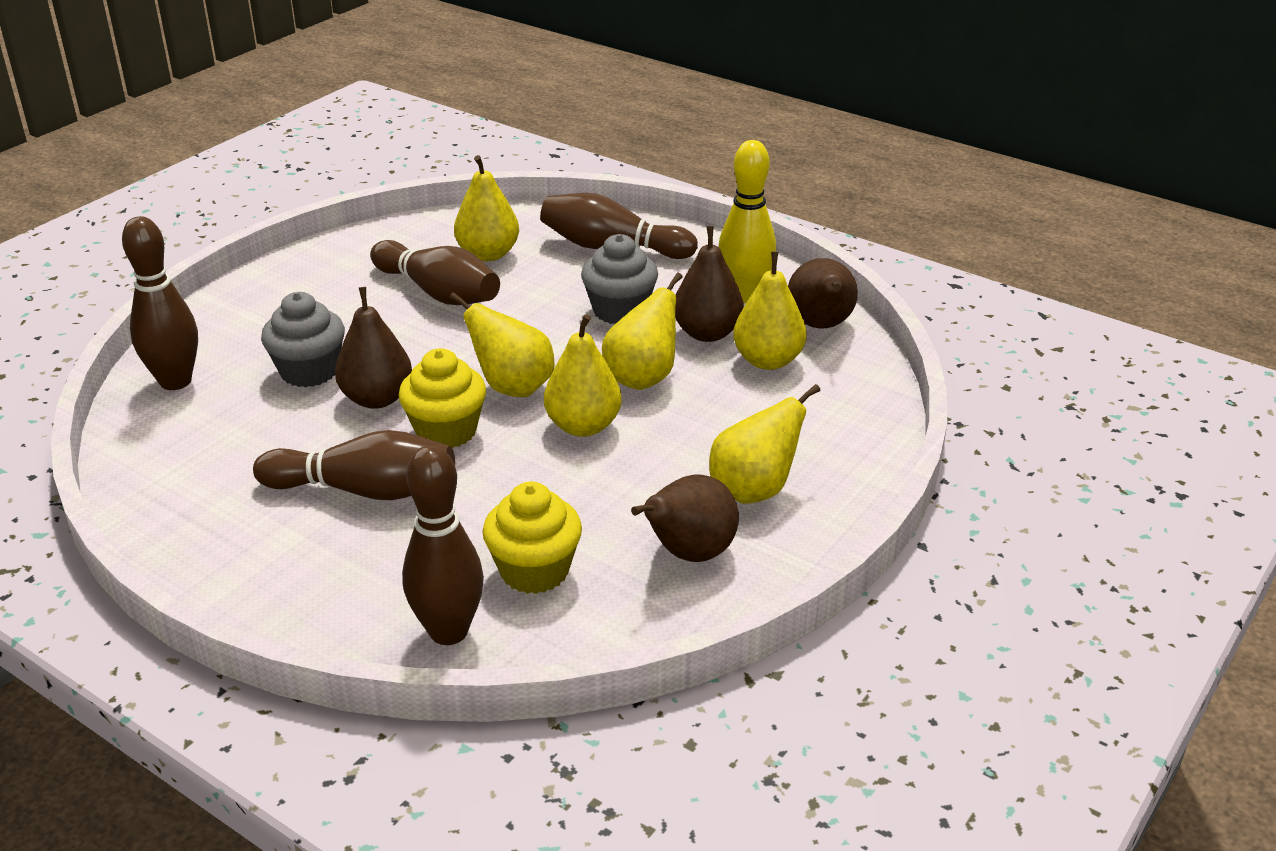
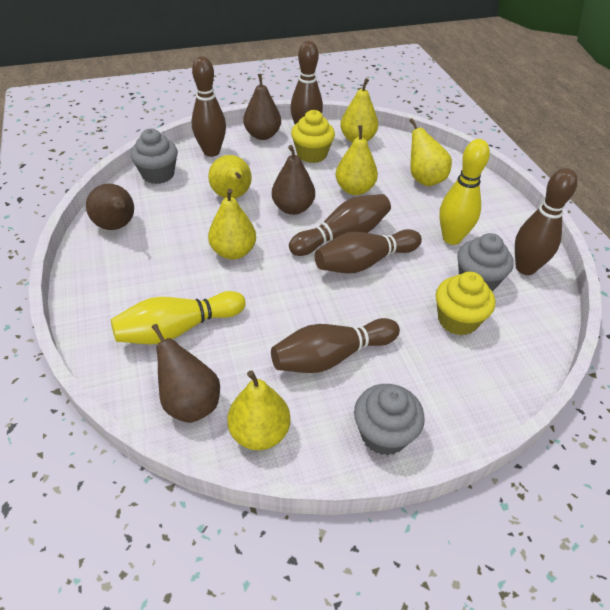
brown bowling pin: [122,216,198,390] [253,430,455,500] [370,240,500,305] [402,445,484,645] [540,193,698,259] = 5 -> [192,56,226,157] [271,318,400,373] [289,194,391,256] [290,41,323,124] [315,229,422,273] [515,168,578,275] = 6
grey cupcake: [261,292,345,388] [581,234,658,324] = 2 -> [130,129,178,184] [354,384,425,455] [457,233,514,291] = 3
yellow bowling pin: [718,140,776,303] = 1 -> [111,291,246,344] [439,139,490,245] = 2

